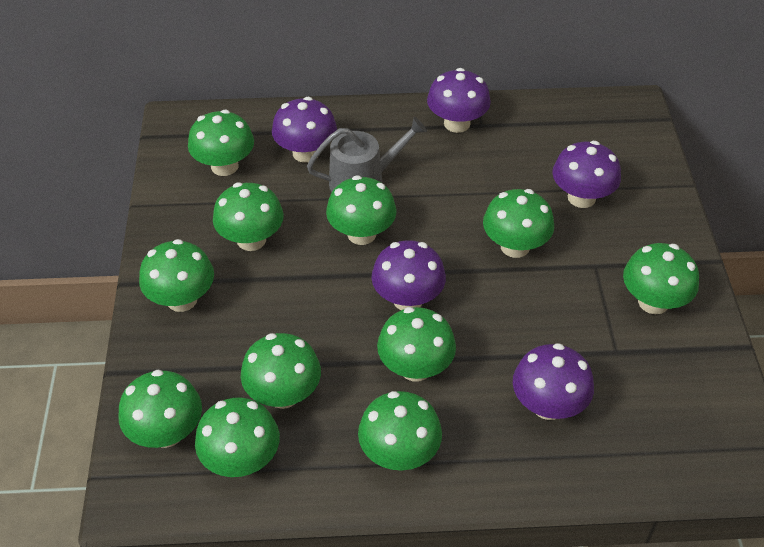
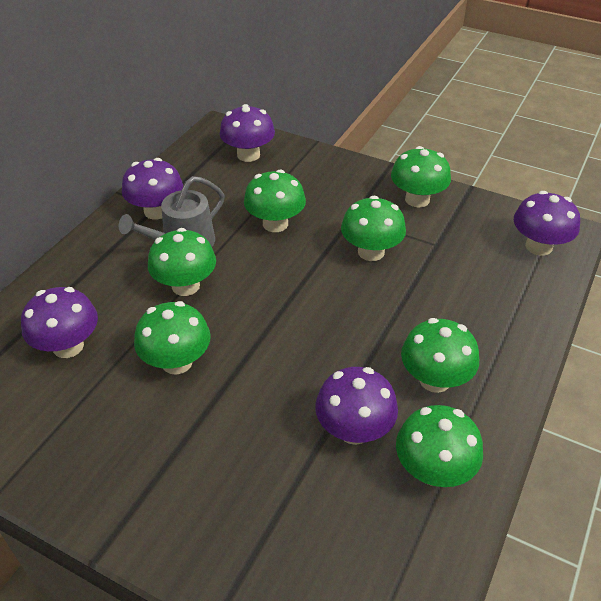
green mushroom: [119,370,202,448] [139,239,214,312] [188,110,254,176] [195,397,280,477] [213,182,284,251] [241,333,321,409] [326,175,397,245] [358,391,442,471] [377,307,456,382] [483,189,554,258] [623,243,699,314] = 11 -> [134,301,211,375] [148,228,216,296] [244,170,306,232] [341,196,406,261] [391,146,451,208] [396,405,483,487] [401,318,479,393] = 7

